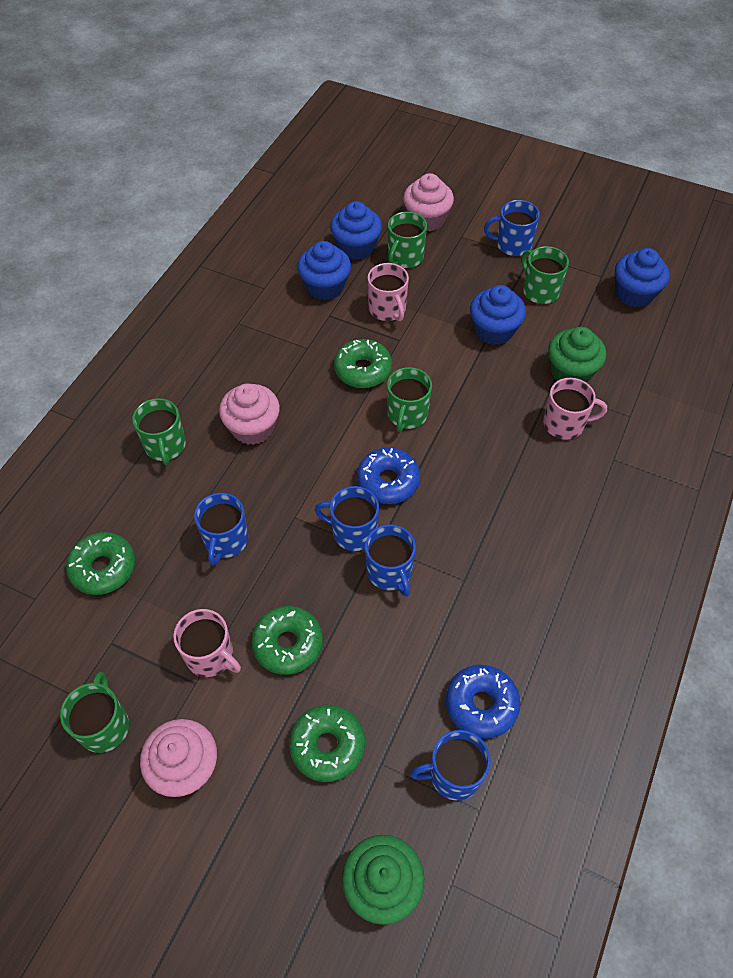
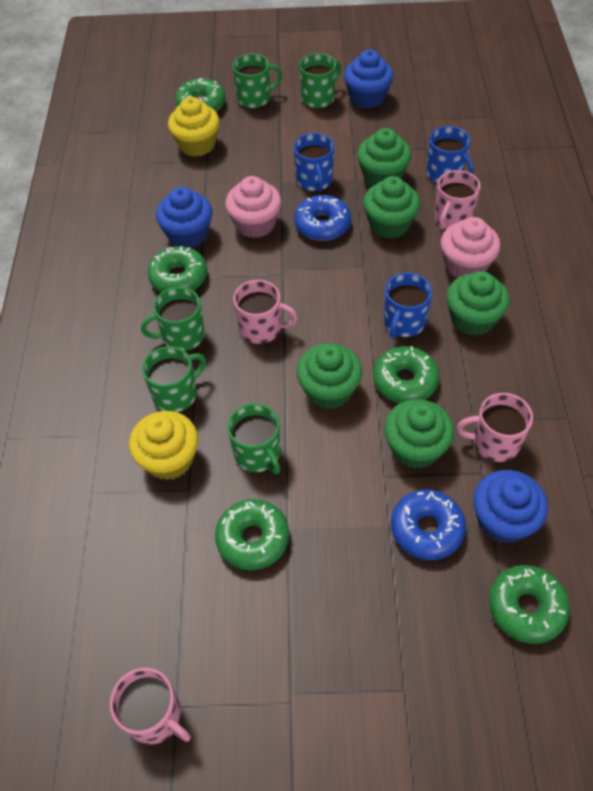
blue cupcake: [297,241,351,300] [330,201,382,260] [470,285,526,345] [615,248,670,307] = 4 -> [156,187,212,248] [344,50,394,109] [473,470,548,543] = 3
blue mug: [194,493,248,566] [315,486,379,551] [365,524,416,597] [410,730,491,801] [484,200,540,256] = 5 -> [294,133,334,191] [384,273,432,339] [426,126,474,183] = 3
green cupcake: [342,835,424,925] [548,327,606,383] = 2 -> [297,343,362,409] [357,128,411,186] [363,176,420,239] [384,399,454,469] [446,271,510,336] = 5
green donut: [66,532,135,595] [251,606,323,675] [289,705,365,782] [334,339,392,388] = 4 -> [147,246,207,293] [175,78,226,112] [215,499,289,570] [373,346,440,403] [489,565,570,644] = 5
pink cupcake: [140,719,217,797] [219,384,280,445] [403,173,454,231] = 3 -> [225,176,281,238] [441,217,501,278] = 2
pink mug: [173,609,241,677] [368,263,409,321] [543,378,607,440] = 3 -> [110,668,191,745] [233,280,298,344] [434,170,481,230] [457,393,533,462] = 4
yellow cupcake: none = 0 -> [129,411,198,480] [168,97,220,157] = 2

